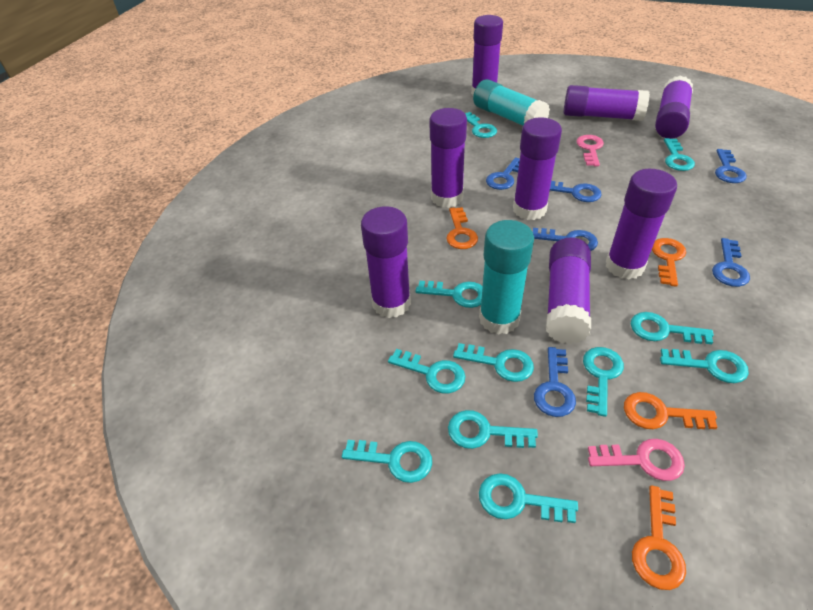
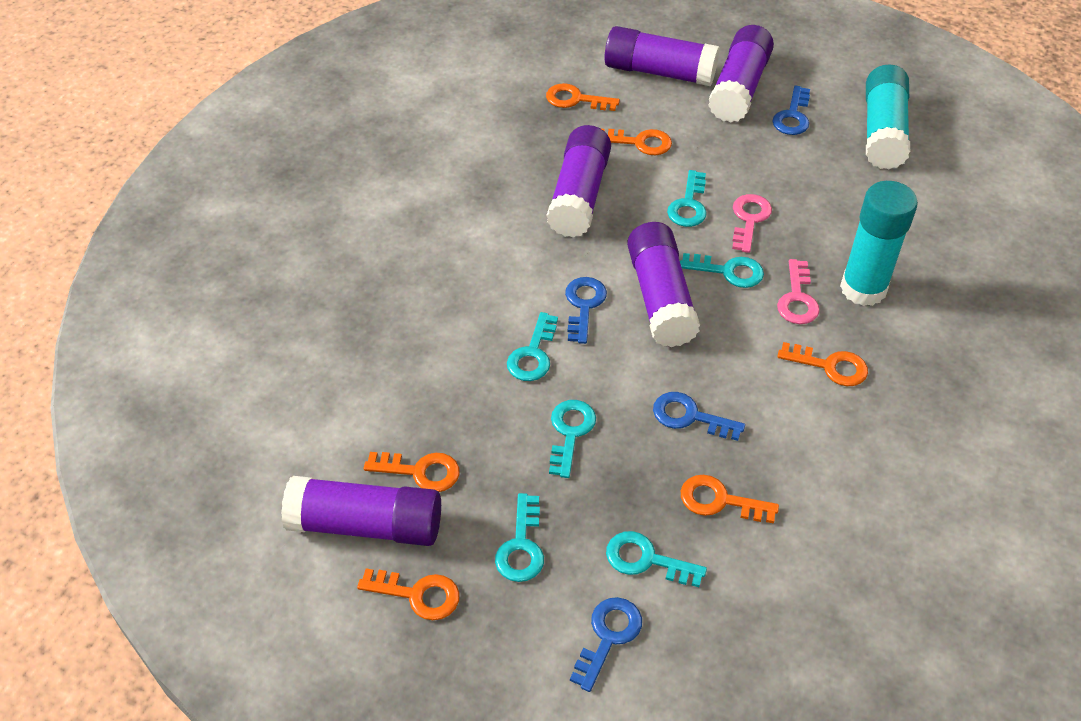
blue key: [486,157,520,190] [533,228,598,251] [534,347,576,417] [550,181,602,202] [712,238,750,287] [715,149,747,183] = 6 -> [565,277,607,344] [570,597,642,692] [653,392,745,441] [772,86,810,135] = 4
orange key: [446,207,478,249] [624,392,718,429] [632,485,686,590] [652,238,686,287] = 4 -> [357,568,460,620] [364,452,460,492] [546,83,620,111] [602,129,672,155] [681,475,779,524] [777,342,868,386] = 6
purple glue stick: [361,206,411,318] [430,108,467,208] [471,15,503,96] [513,117,562,220] [546,237,591,344] [563,85,650,121] [606,169,677,279] [655,75,693,139] = 8 -> [281,476,441,546] [546,125,611,238] [604,26,720,86] [627,222,700,347] [708,25,774,123] = 5
turquoise key: [342,440,432,483] [388,349,465,394] [415,281,483,308] [448,410,538,449] [453,343,534,382] [465,112,497,138] [479,473,578,523] [583,347,624,417] [631,312,714,344] [660,349,749,383] [664,138,695,171] = 11 -> [495,493,544,582] [507,312,558,381] [549,400,596,478] [606,531,707,587] [667,170,707,227] [680,253,764,288] = 6

